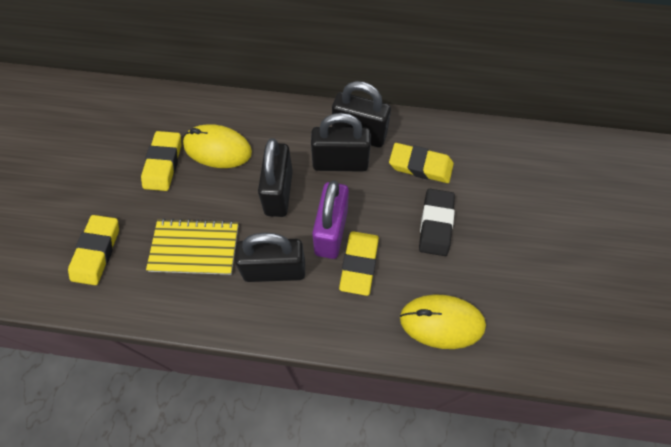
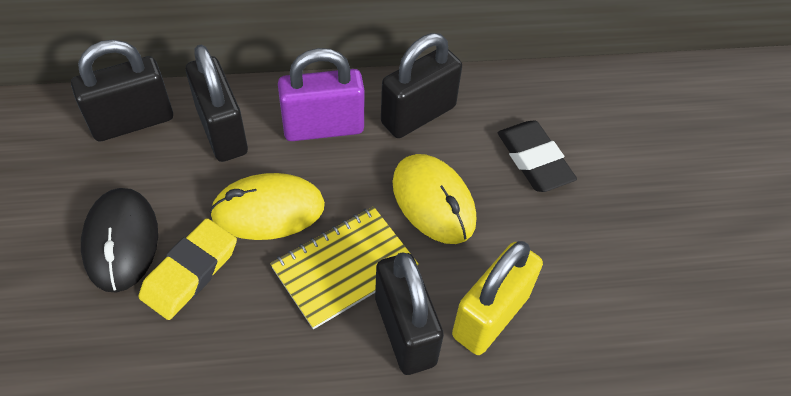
black mouse: none = 0 -> [81,188,158,293] = 1
yellow eraser: [68,215,119,285] [141,131,182,191] [339,231,379,296] [389,143,454,183] = 4 -> [138,218,237,320] = 1
yellow padlock: none = 0 -> [452,241,543,355] = 1

